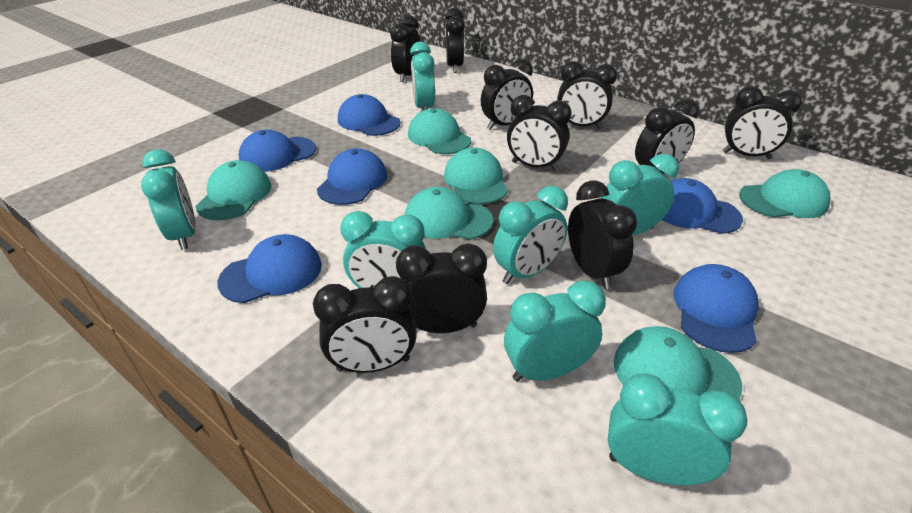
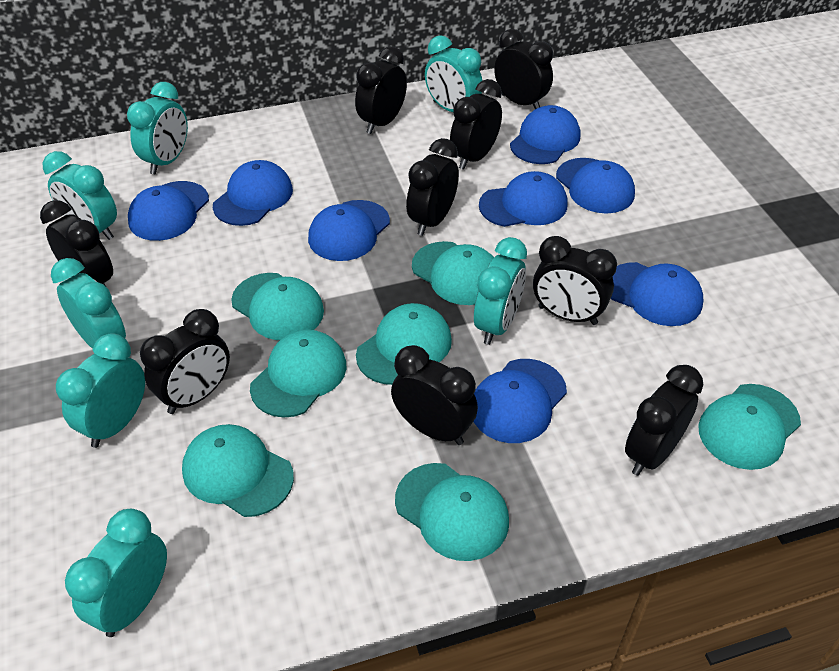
black clock: [313,276,417,373] [390,15,420,82] [396,244,487,333] [445,8,465,73] [481,59,533,130] [507,95,572,171] [557,61,617,129] [568,181,637,289] [635,99,699,173] [723,86,802,159] = 10 -> [40,200,113,286] [140,309,230,414] [355,46,407,134] [391,345,478,445] [406,138,459,236] [450,79,502,170] [494,29,553,109] [533,236,617,325] [625,365,704,476] = 9
blue cap: [217,234,322,303] [238,130,316,172] [317,148,387,205] [338,94,400,136] [662,178,743,234] [673,264,759,353] = 6 -> [128,181,209,241] [213,160,293,226] [308,200,390,261] [473,359,567,443] [479,171,568,227] [510,105,580,164] [556,158,635,214] [611,262,703,326] = 8
turquoise cap: [196,160,271,220] [405,187,493,240] [408,108,471,154] [444,147,508,204] [614,326,742,400] [739,169,830,218] = 6 -> [182,424,294,517] [231,273,324,340] [250,329,347,417] [356,303,452,385] [395,463,509,561] [412,241,494,305] [698,384,801,470] = 7

